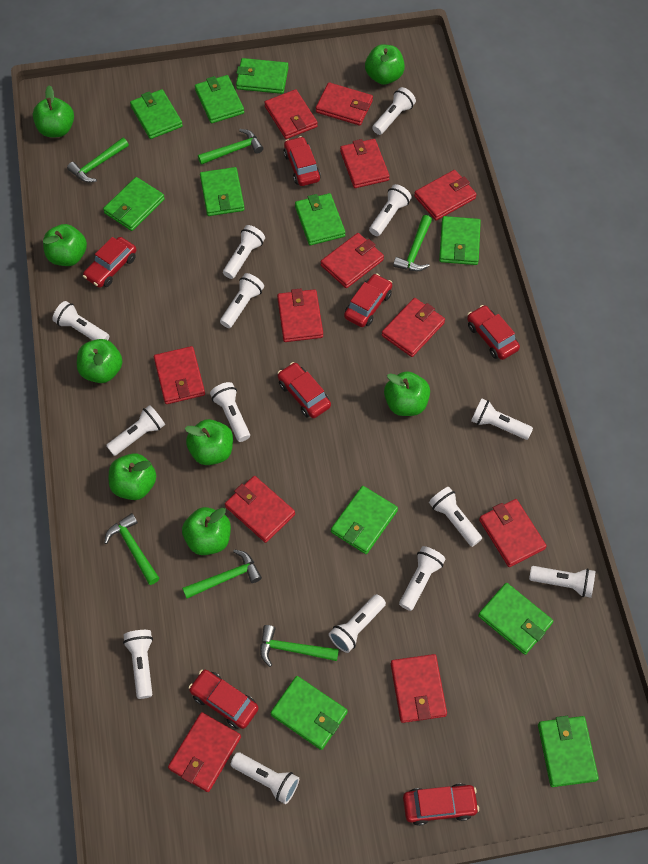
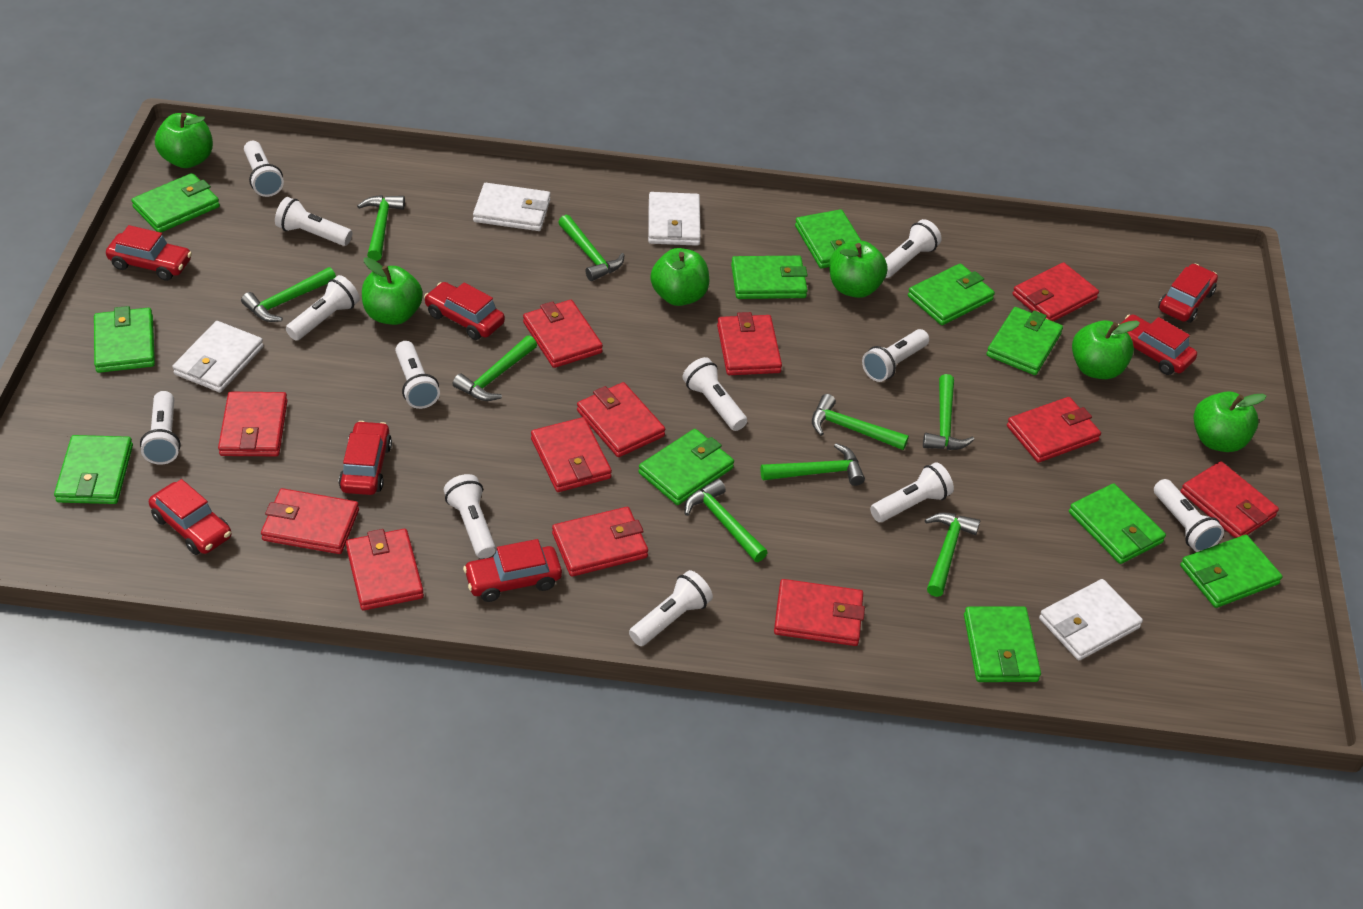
green apple: [33,85,74,137] [43,224,87,266] [77,339,122,383] [109,453,156,500] [182,507,231,555] [185,419,233,465] [365,45,405,85] [384,371,430,416] = 8 -> [155,113,213,168] [362,257,423,325] [650,248,709,306] [829,241,888,298] [1072,320,1140,379] [1194,391,1266,452] = 6
green hammer: [67,138,129,183] [104,513,159,585] [182,549,262,599] [198,129,263,165] [260,625,339,667] [393,215,432,271] = 6 -> [241,267,336,322] [357,195,405,261] [453,335,537,401] [558,215,625,281] [684,479,768,562] [761,443,865,486] [812,394,909,450] [923,374,975,450] [925,512,980,597] = 9
white flashlight: [52,301,109,340] [106,405,165,456] [123,630,153,699] [210,382,250,442] [220,273,264,328] [223,225,265,279] [231,752,299,804] [329,594,386,653] [369,184,412,236] [372,87,416,135] [399,546,445,611] [429,487,482,547] [471,398,533,440] [529,566,595,598] = 14 -> [140,391,181,465] [244,141,284,197] [275,197,352,246] [286,275,360,341] [395,341,440,409] [444,474,496,558] [629,570,713,646] [683,357,747,431] [862,329,929,382] [870,462,954,522] [885,219,942,278] [1154,479,1224,552] = 12
white wallet: none = 0 -> [172,321,264,392] [473,183,551,231] [648,192,701,246] [1039,579,1143,660] = 4

